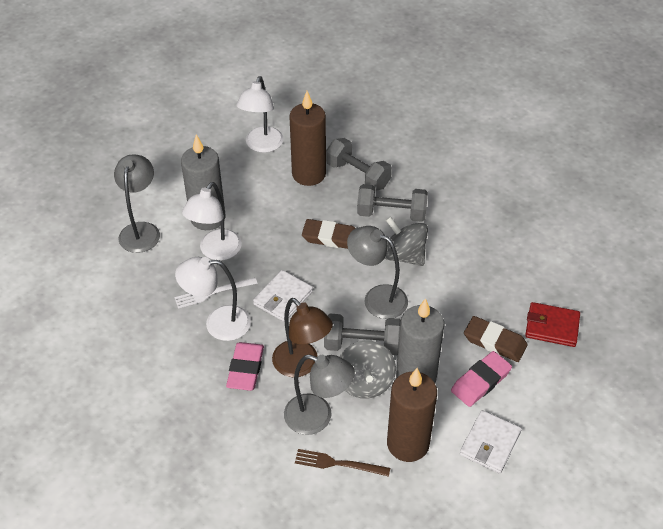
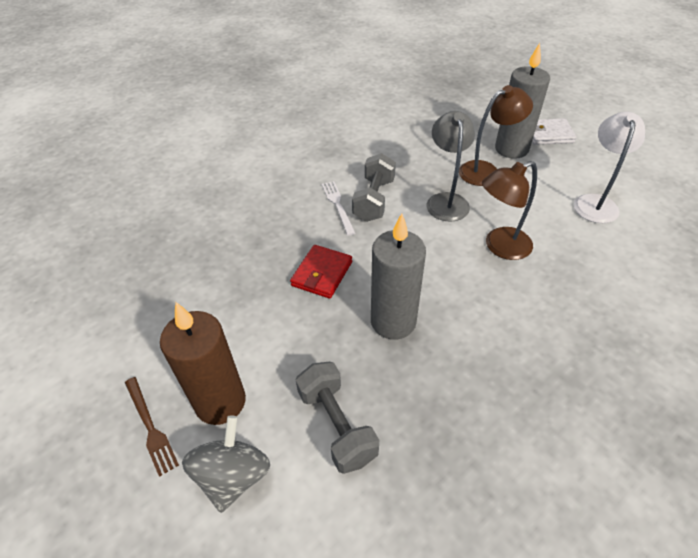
brown candle: [289,91,326,186] [387,368,437,462] = 2 -> [160,302,246,425] = 1
brown eraser: [302,219,356,249] [464,316,527,362] = 2 -> none = 0
brown lamp: [272,298,333,377] = 1 -> [459,85,533,186] [482,161,537,260] = 2
grey dumbbell: [324,314,401,355] [326,138,392,191] [357,184,428,222] = 3 -> [296,362,379,474] [352,153,396,222] = 2
grey lamp: [114,154,160,253] [284,354,355,435] [347,226,408,319] = 3 -> [427,111,475,222] = 1
grey spinning top: [340,340,396,399] [385,216,428,266] = 2 -> [182,415,270,513] = 1
pink eraser: [226,342,264,391] [451,351,512,407] = 2 -> none = 0
white lamp: [175,257,251,341] [182,182,242,260] [236,76,284,153] = 3 -> [574,112,645,223] = 1
white wallet: [253,270,313,322] [460,410,522,474] = 2 -> [532,118,577,145] = 1

